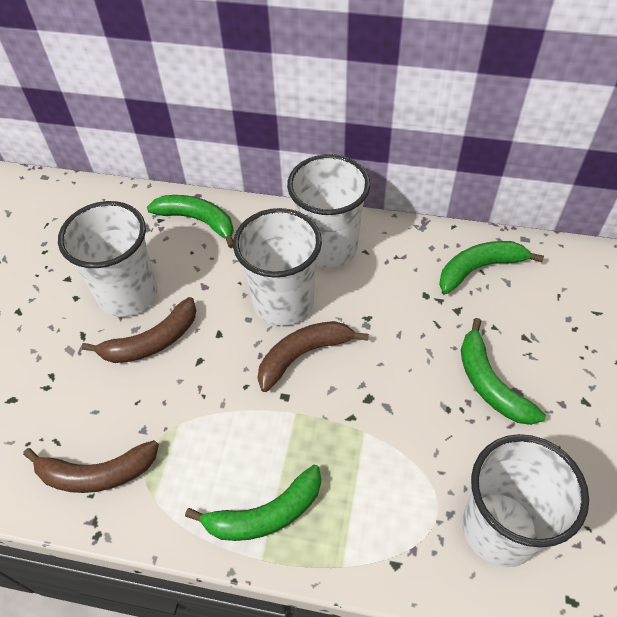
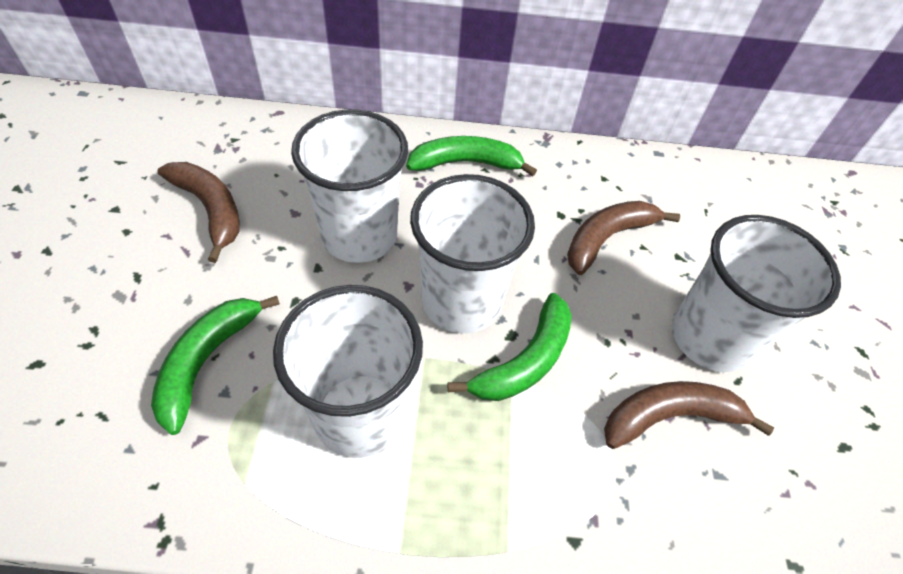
green banana: [147,195,234,248] [185,465,321,541] [439,241,544,294] [461,318,546,425] = 4 -> [151,296,280,435] [406,136,537,177] [448,293,572,401] = 3

